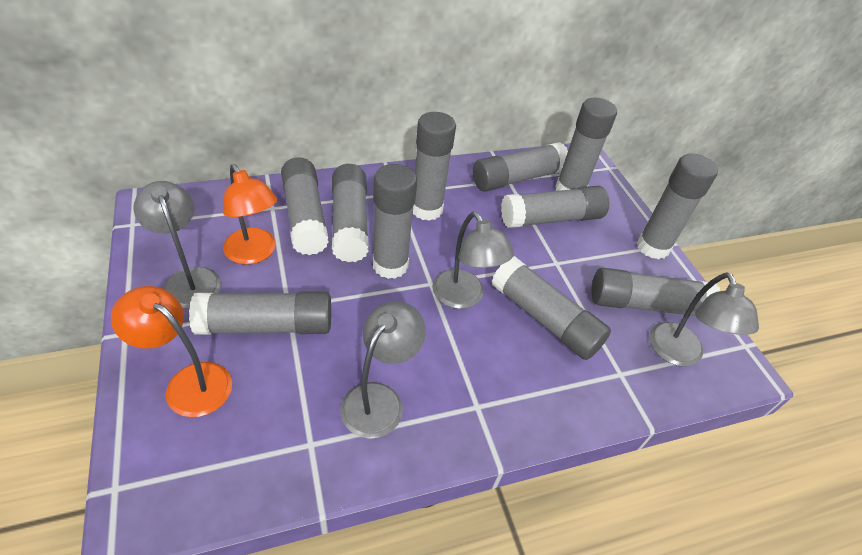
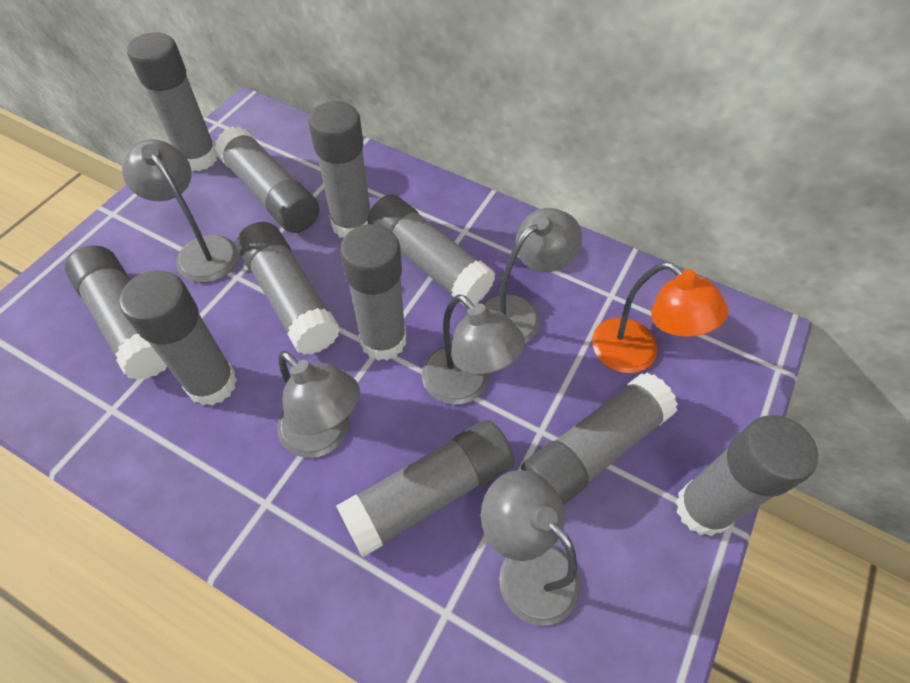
grey lamp: [133,181,221,309] [340,301,426,439] [432,212,514,309] [649,272,759,367] = 4 -> [122,139,239,283] [277,351,360,458] [422,294,525,405] [481,470,580,626] [482,208,582,343] = 5
orange lamp: [111,286,232,417] [223,164,277,265] = 2 -> [592,262,728,373] = 1

